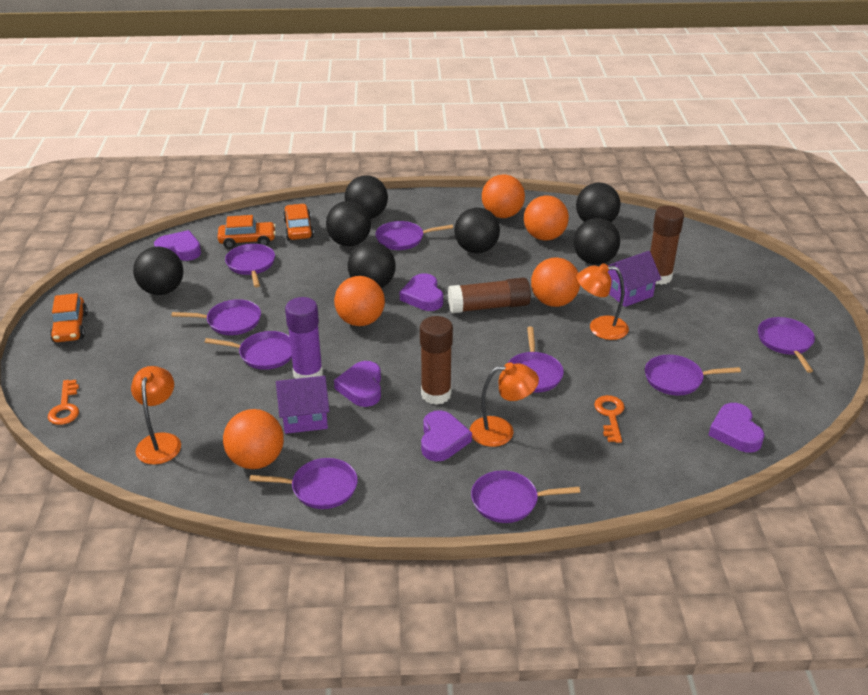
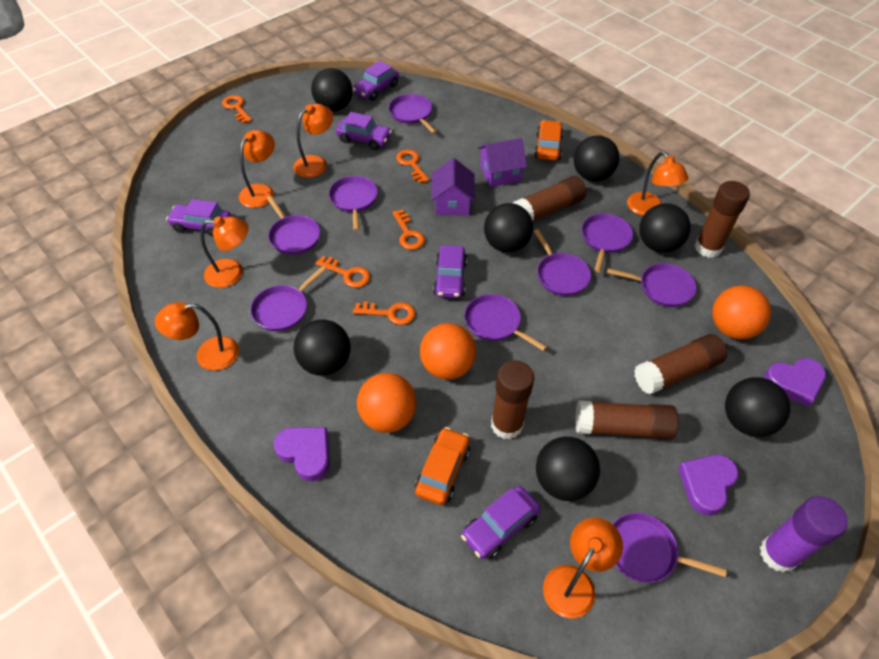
brown glue stick: [420,316,453,405] [448,277,531,313] [650,206,684,285] = 3 -> [491,361,534,439] [513,176,586,222] [575,400,679,439] [634,334,727,394] [695,181,750,258] = 5
orange ball: [223,409,284,469] [334,276,385,326] [482,174,525,218] [524,195,569,241] [531,257,580,307] = 5 -> [357,373,417,433] [420,323,476,380] [712,286,771,339] = 3
orange car: [50,293,88,342] [217,215,276,249] [283,204,314,240] = 3 -> [415,427,470,505] [534,120,563,161] = 2
orange key: [48,380,79,425] [594,395,625,443] = 2 -> [222,95,252,124] [316,256,370,288] [353,302,415,325] [392,209,425,250] [396,150,429,183] = 5
orange lamp: [131,366,181,465] [470,362,539,447] [577,263,629,340] = 3 -> [155,302,239,371] [200,216,248,288] [239,130,275,208] [293,104,333,178] [543,518,623,618] [627,152,689,216] = 6
purple car: none = 0 -> [166,199,231,237] [336,112,392,150] [352,61,399,101] [433,245,467,298] [461,486,540,559] = 5
purple heart: [154,230,201,261] [334,361,381,407] [400,273,443,311] [421,410,472,462] [708,403,765,453] = 5 -> [274,427,330,481] [678,455,739,515] [764,358,826,407] = 3

